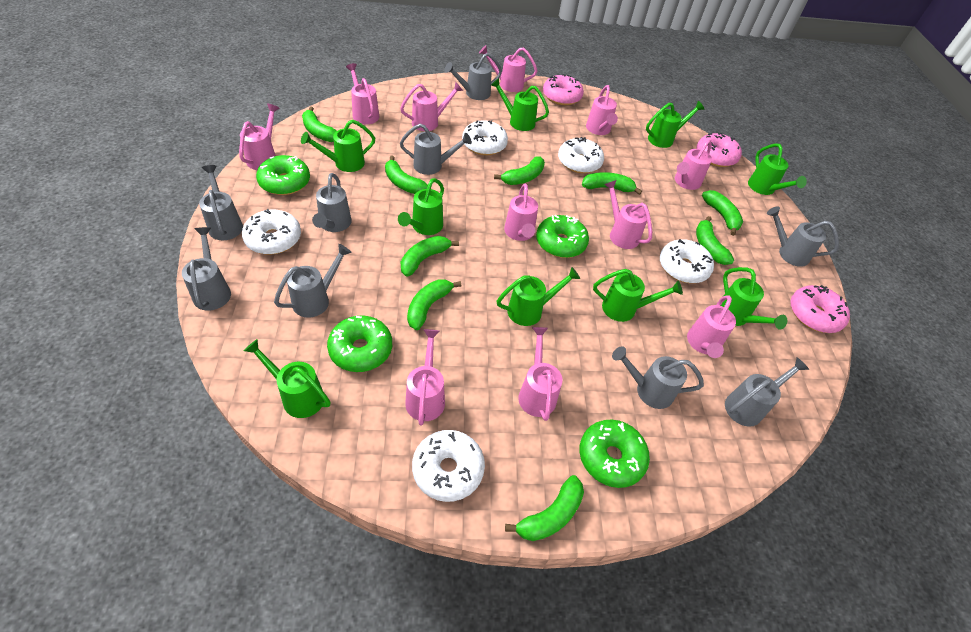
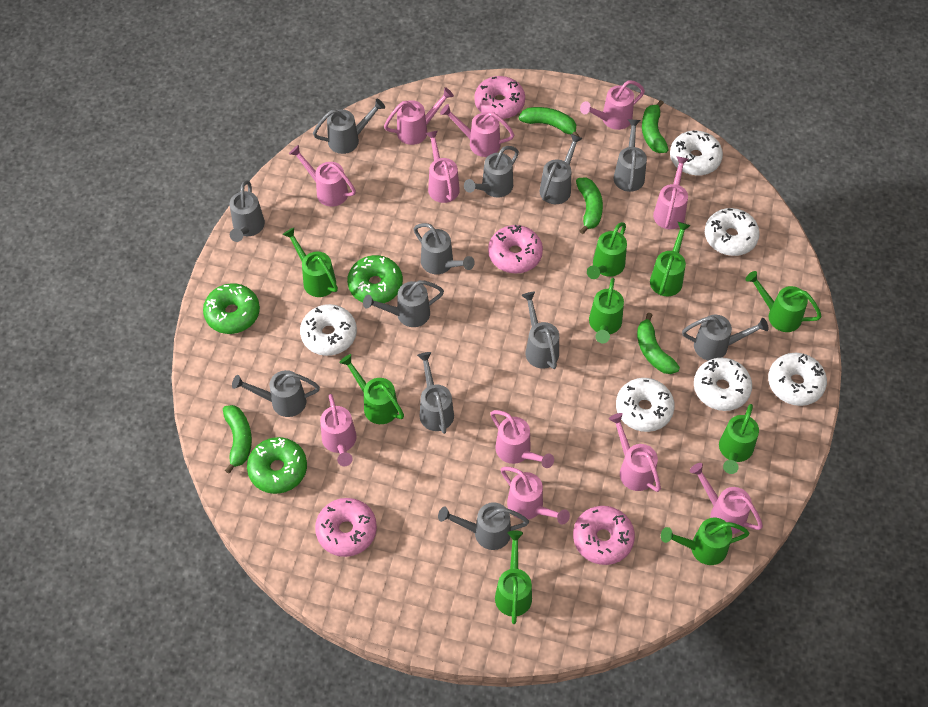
green banana: [302,107,337,142] [385,156,428,194] [401,236,459,276] [407,279,461,330] [494,156,545,185] [505,475,584,541] [582,172,642,195] [696,216,734,265] [702,190,743,236] = 9 -> [223,405,252,473] [519,107,580,137] [576,177,603,234] [637,313,680,374] [642,100,668,153] = 5
green donut: [256,155,310,195] [327,315,392,372] [536,215,589,258] [580,420,650,488] = 4 -> [203,283,260,334] [247,437,307,494] [347,255,403,303] = 3
grey watering can: [182,227,231,311] [199,165,243,240] [274,244,352,318] [312,173,352,232] [400,124,472,175] [445,53,502,100] [612,346,704,409] [725,357,809,427] [767,206,839,267] = 9 -> [230,181,265,242] [232,370,320,417] [313,99,385,154] [363,280,444,327] [414,223,475,274] [417,352,454,434] [438,502,529,550] [464,146,519,197] [521,292,559,369] [540,134,583,204] [613,119,647,192] [682,315,769,361] = 12
pink donut: [543,74,584,105] [697,133,742,167] [791,285,850,333] = 3 -> [315,498,377,557] [474,76,525,119] [488,225,543,274] [573,506,635,565] = 4
white donut: [242,209,301,255] [412,430,485,502] [462,120,508,155] [558,137,604,173] [660,239,714,283] = 5 -> [300,304,357,356] [616,378,675,432] [670,131,723,176] [694,358,752,411] [705,208,760,256] [768,353,827,406] = 6

